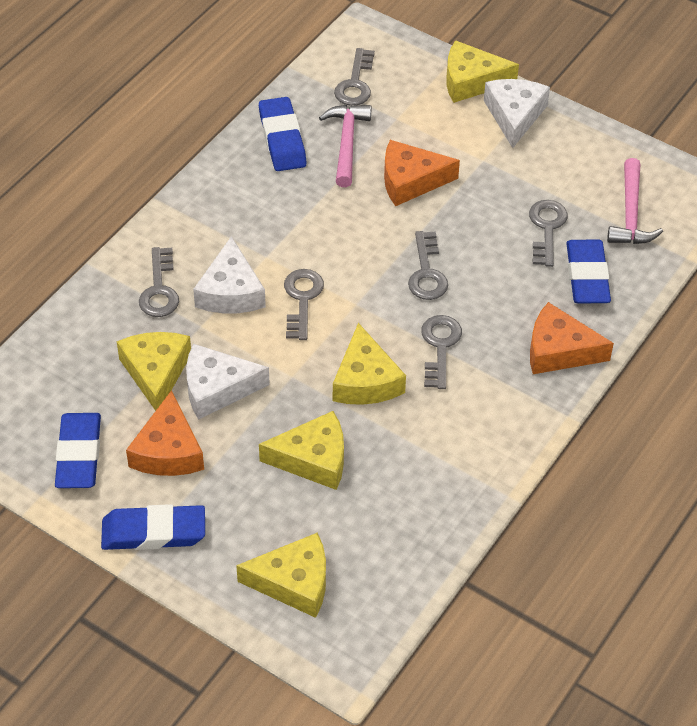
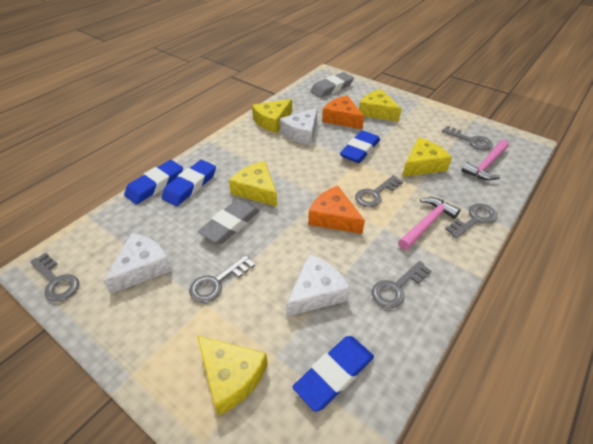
grey eraser: none = 0 -> [198,199,260,244] [310,72,354,98] = 2
orange cheese: [126,390,204,476] [384,140,460,206] [530,302,614,374] = 3 -> [308,186,365,234] [322,95,364,130] = 2

